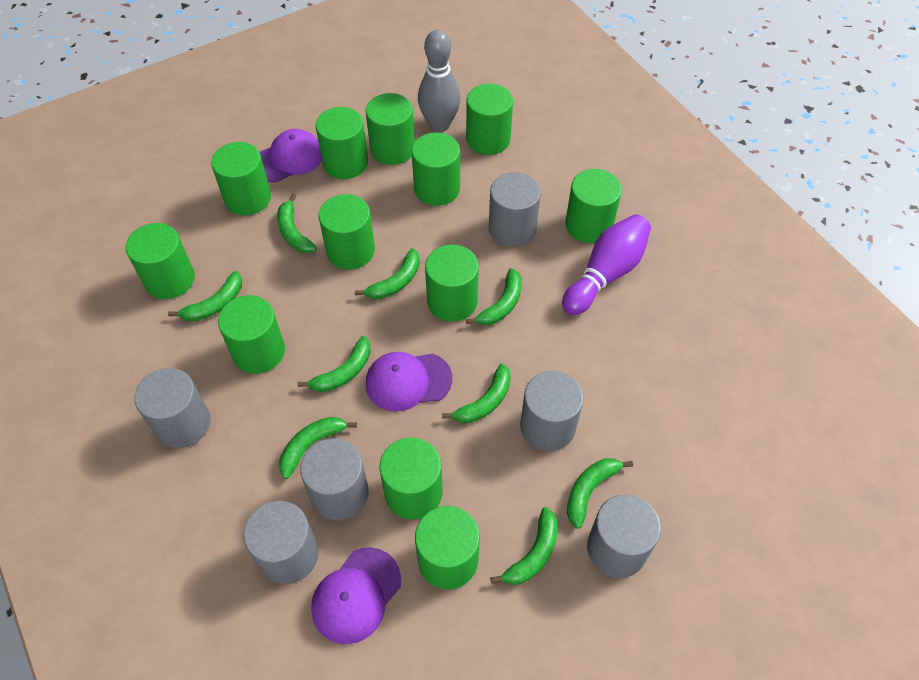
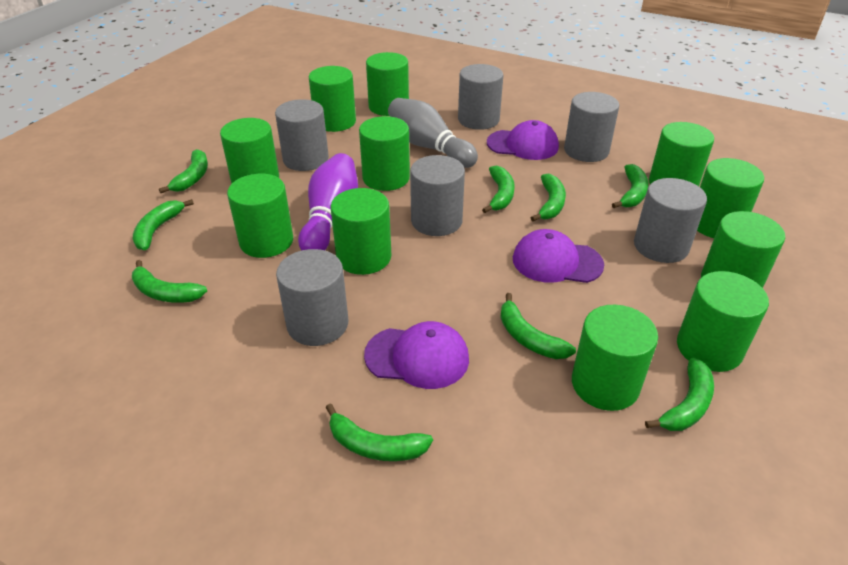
green cylinder: [126,223,195,299] [211,142,271,215] [218,295,285,374] [316,107,368,179] [318,194,375,269] [366,93,415,165] [379,438,443,520] [411,132,460,206] [415,506,480,589] [425,245,479,322] [466,84,513,155] [565,169,622,243] = 12 -> [220,118,279,183] [227,174,293,258] [309,66,356,132] [331,188,391,275] [359,116,410,191] [366,52,409,116] [572,305,658,411] [649,122,714,186] [677,271,769,372] [697,158,764,238] [701,211,785,288] = 11

